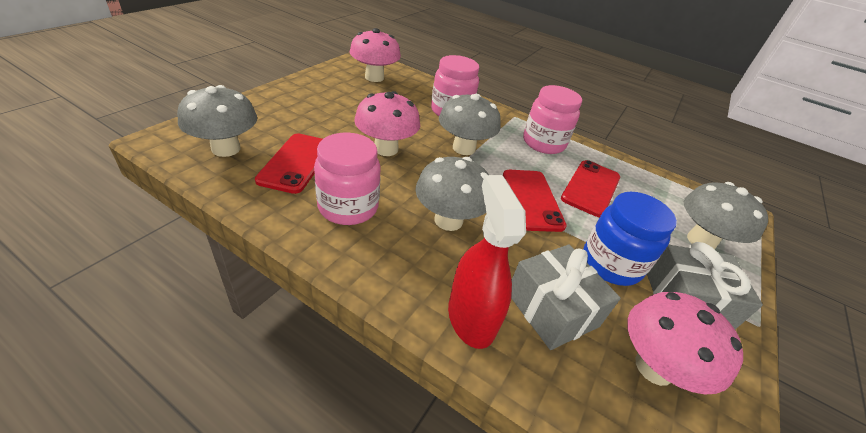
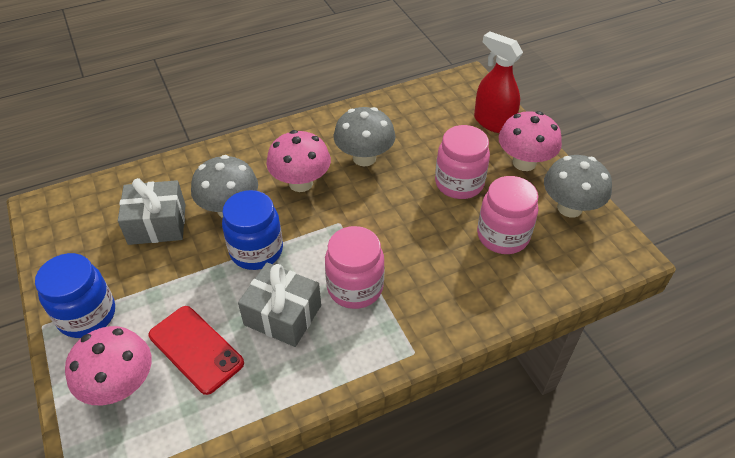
blue jar: [583,192,677,286] = 1 -> [35,253,115,338] [222,190,283,270] = 2
grey mushroom: [177,85,257,157] [415,157,489,231] [439,94,501,155] [684,182,768,249] = 4 -> [191,155,258,218] [334,107,395,167] [544,155,612,217] = 3
red phone: [255,134,322,194] [503,170,567,232] [561,160,620,217] = 3 -> [149,306,244,395] = 1

